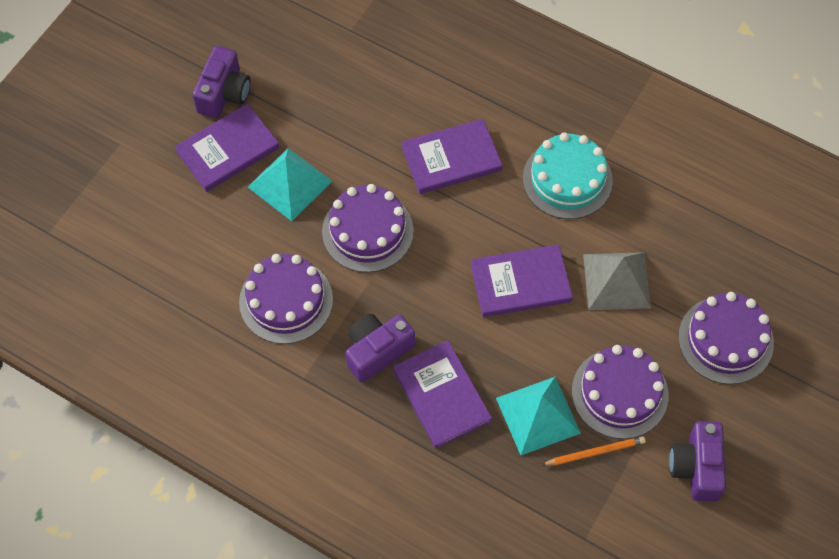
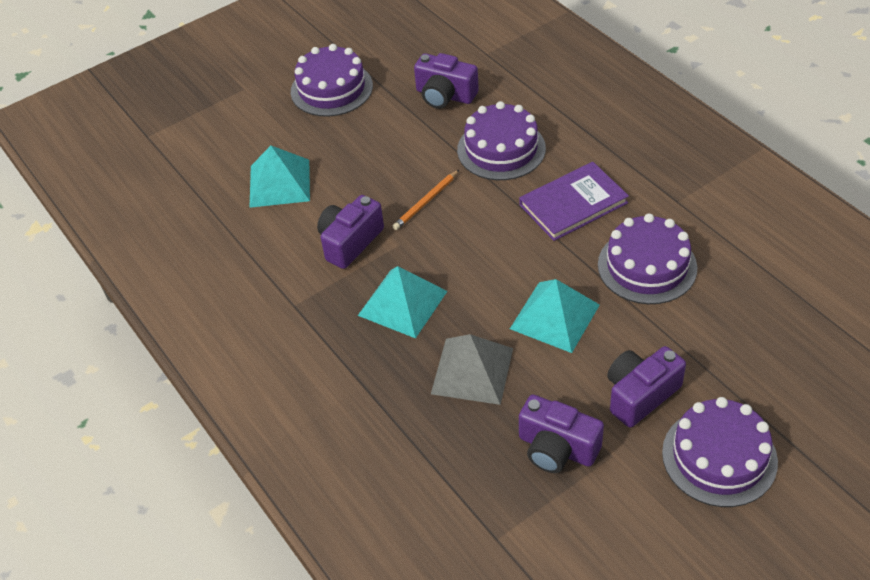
purple book: [175,103,280,192] [393,340,492,449] [402,119,502,194] [471,244,573,317] = 4 -> [519,162,629,241] = 1
purple camera: [192,46,251,118] [345,314,415,383] [669,421,726,502] = 3 -> [317,195,384,269] [414,53,479,109] [519,394,604,473] [607,346,686,428] = 4
turquoise cake: [523,133,613,219] = 1 -> none = 0
turquoise pyramid: [248,148,332,221] [496,377,581,455] = 2 -> [249,146,310,208] [358,266,447,338] [510,279,600,353] = 3

